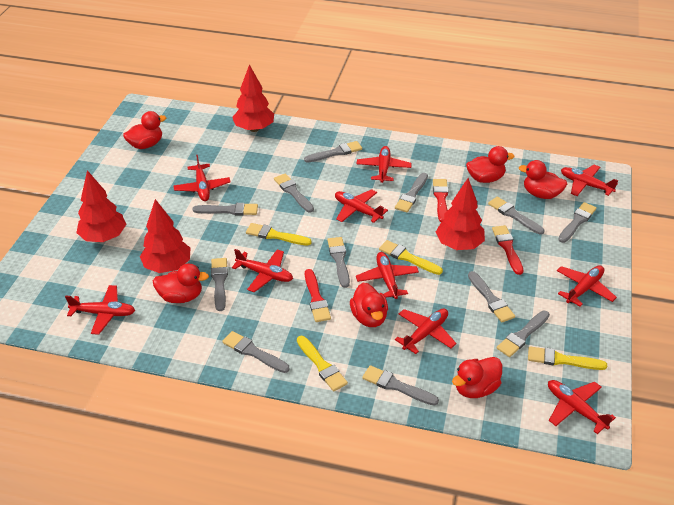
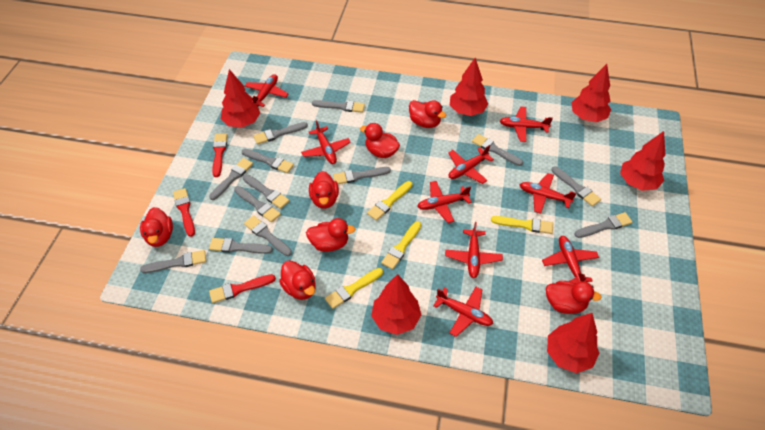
grey brush: [192,203,258,215] [211,258,228,311] [222,331,289,373] [274,174,314,213] [304,141,362,163] [327,237,350,288] [362,365,439,406] [395,173,428,212] [468,271,515,322] [488,197,545,235] [497,311,550,357] [558,202,597,243] = 12 -> [140,250,206,273] [209,158,253,200] [209,238,273,254] [234,186,281,222] [242,149,294,173] [243,174,290,209] [244,215,292,256] [254,122,308,144] [312,100,365,113] [333,167,391,184] [472,134,523,166] [551,166,601,206] [574,212,632,238] = 13
red duck: [123,111,166,149] [153,263,209,303] [350,283,388,327] [452,357,502,398] [466,146,515,183] [519,160,567,199] = 6 -> [140,207,173,247] [279,261,316,300] [306,218,356,252] [309,171,339,209] [360,123,400,158] [409,100,446,128] [546,281,602,314] = 7
red plane: [65,285,135,335] [174,155,231,201] [232,249,293,292] [335,189,388,223] [356,146,412,183] [356,252,419,299] [395,309,457,354] [548,380,616,434] [557,265,617,307] [561,165,618,196] = 10 -> [245,74,289,107] [301,120,351,164] [417,181,472,223] [433,287,493,337] [445,222,503,278] [448,145,494,184] [500,106,553,142] [519,173,577,214] [542,236,599,284] = 9
red tree: [77,170,127,242] [140,199,191,273] [232,65,274,132] [436,178,485,250] = 4 -> [221,69,260,128] [371,274,421,335] [450,58,488,116] [547,313,599,373] [571,64,611,122] [620,131,665,191] = 6

